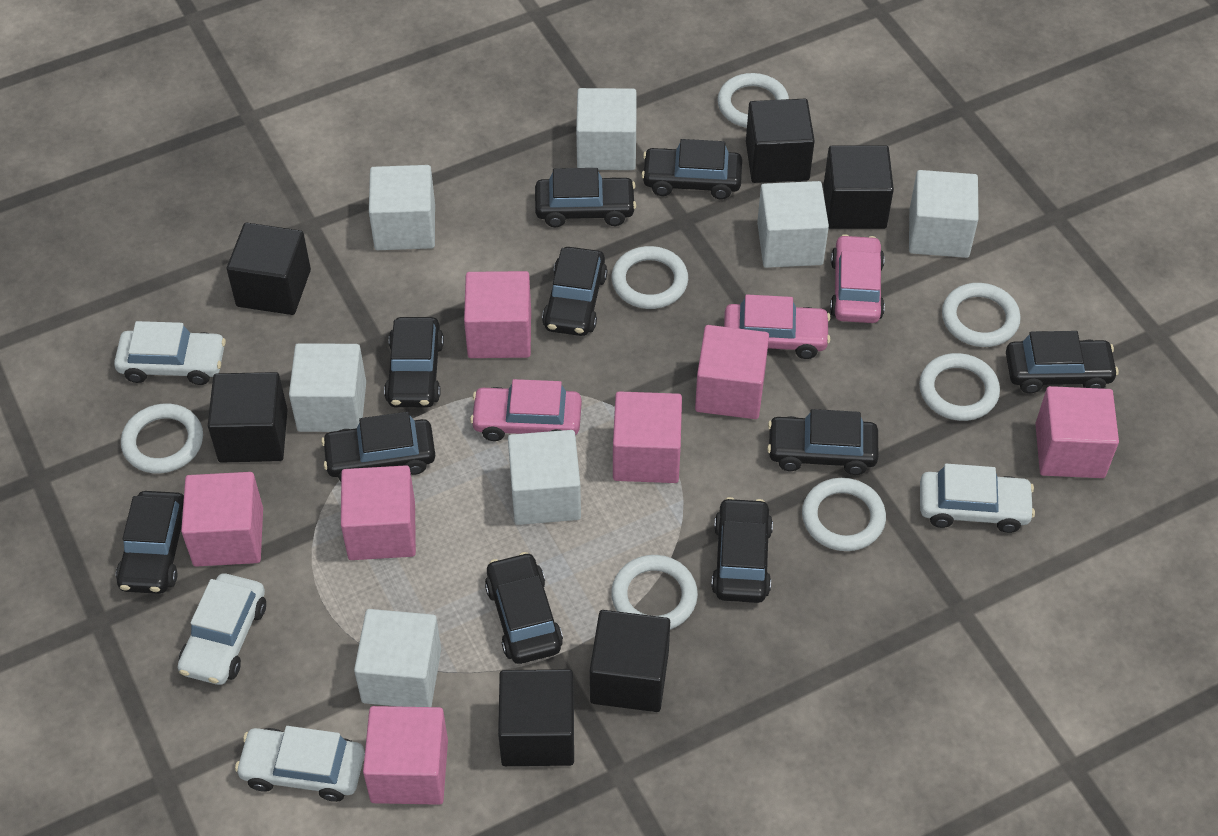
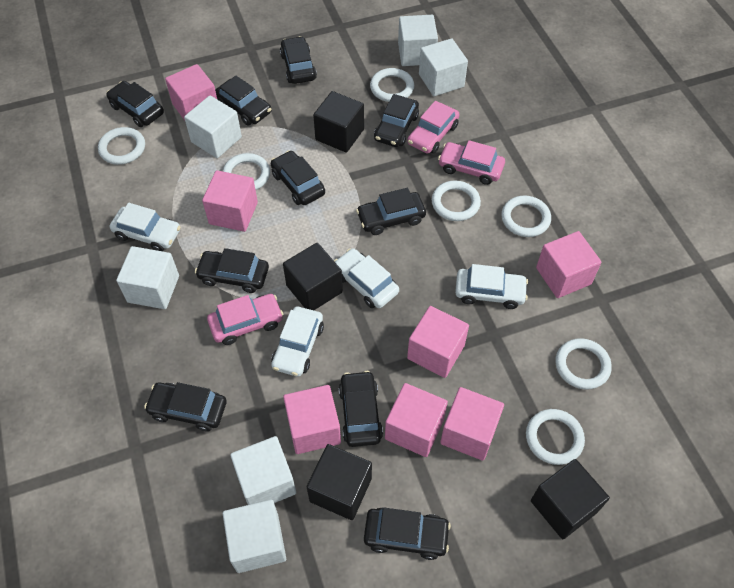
black cube: [208,372,288,463] [227,223,311,315] [498,669,574,766] [590,610,670,712] [746,99,815,183] [823,146,894,229] = 6 -> [283,243,343,310] [307,444,372,520] [313,91,364,153] [531,459,610,539] = 4
white cube: [289,343,366,432] [354,609,441,707] [369,165,435,250] [508,430,581,525] [576,88,637,170] [757,181,829,268] [909,170,979,258] = 7 -> [116,246,179,309] [184,95,242,158] [223,500,286,573] [230,436,296,505] [398,15,438,66] [419,38,468,96] = 6

